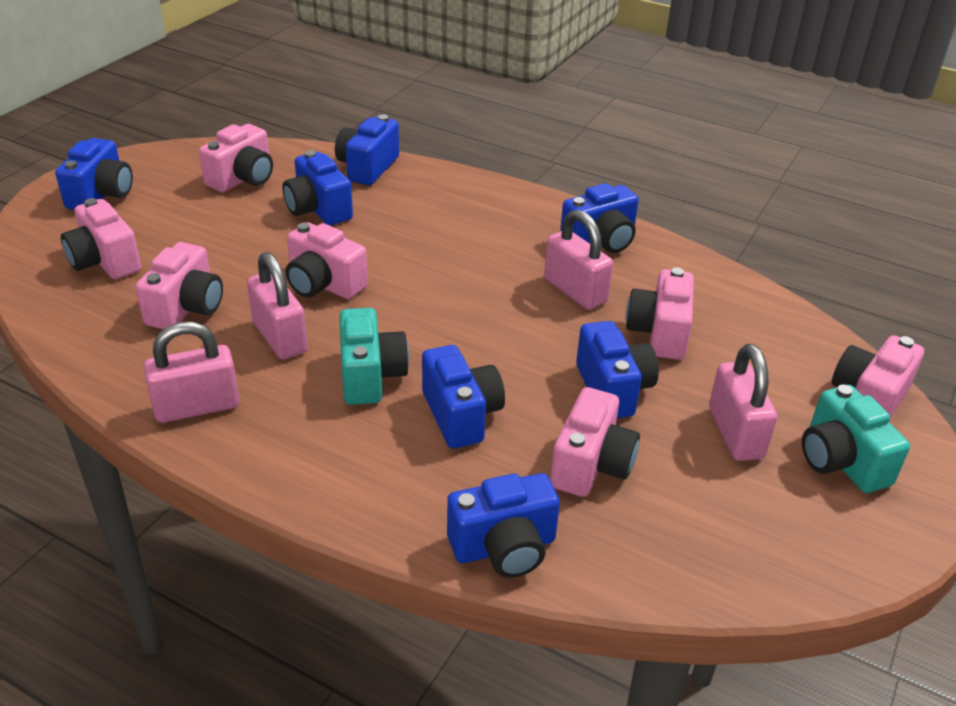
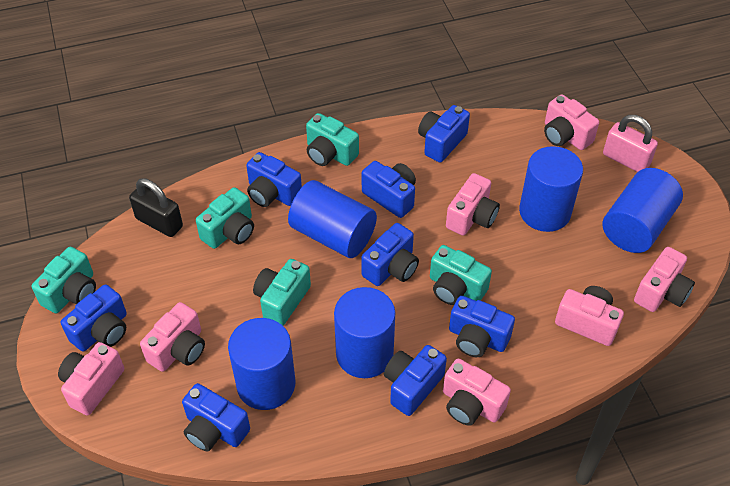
black padlock: none = 0 -> [129,178,183,237] = 1
blue camera: [55,138,133,210] [283,150,353,225] [335,115,399,185] [422,345,505,449] [447,473,560,578] [560,183,639,253] [576,321,659,418] = 7 -> [61,284,127,351] [182,383,250,452] [246,152,302,207] [361,223,419,286] [362,161,416,218] [384,345,447,416] [418,105,470,163] [449,296,515,357] = 8
blue cylinder: none = 0 -> [228,318,295,410] [288,180,377,258] [334,287,395,378] [519,146,583,232] [603,168,683,253] = 5
pink padlock: [144,322,239,423] [247,252,308,360] [544,210,613,310] [709,344,777,461] = 4 -> [603,115,658,172] = 1
turquoise camera: [339,308,409,405] [802,385,910,493] = 2 -> [32,247,96,313] [196,187,254,249] [253,259,311,326] [306,113,359,166] [430,245,492,305] = 5

